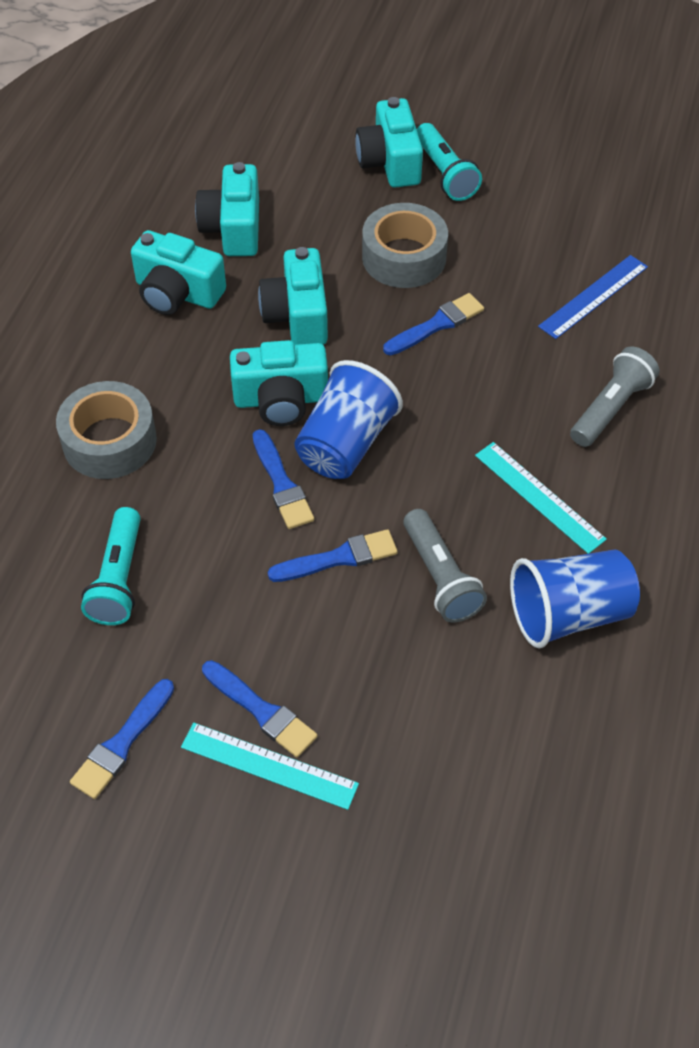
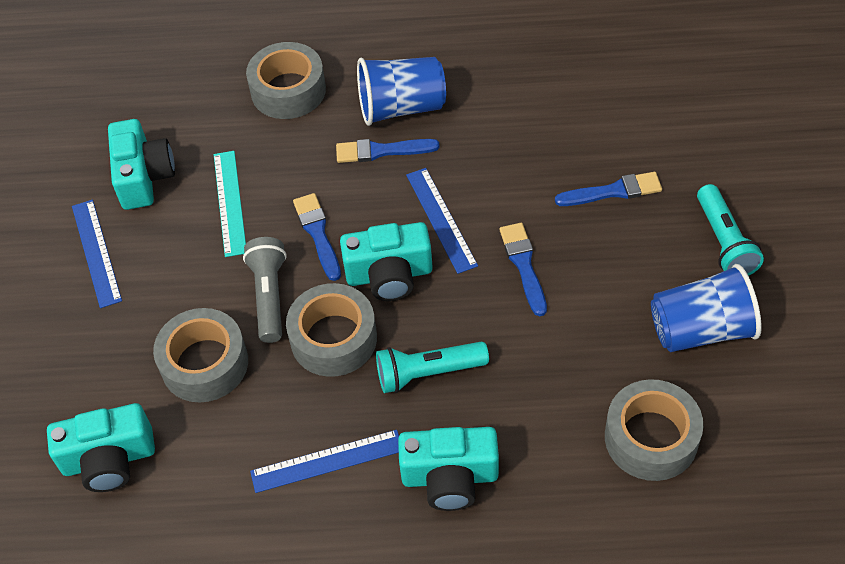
blue brush: [70,679,174,799] [202,660,317,758] [252,429,314,529] [268,529,398,582] [383,293,484,355] = 5 -> [293,193,341,281] [336,139,440,163] [500,223,547,316] [555,172,662,206] = 4
blue ruler: [538,255,648,339] = 1 -> [72,200,122,308] [250,430,399,493] [406,168,478,274] = 3
grey flashlight: [403,509,487,622] [570,346,660,447] = 2 -> [243,237,287,343] = 1
grey tape: [56,381,157,479] [362,203,448,288] = 2 -> [153,308,248,402] [246,42,326,119] [286,283,377,377] [605,379,703,481] = 4
turquoise camera: [131,230,226,315] [195,162,259,256] [230,340,328,426] [258,247,328,345] [355,97,423,187] = 5 -> [47,403,155,492] [108,119,175,210] [340,222,432,301] [398,427,499,511] = 4
turquoise ruler: [181,722,359,810] [475,442,607,554] = 2 -> [214,151,246,257] = 1

